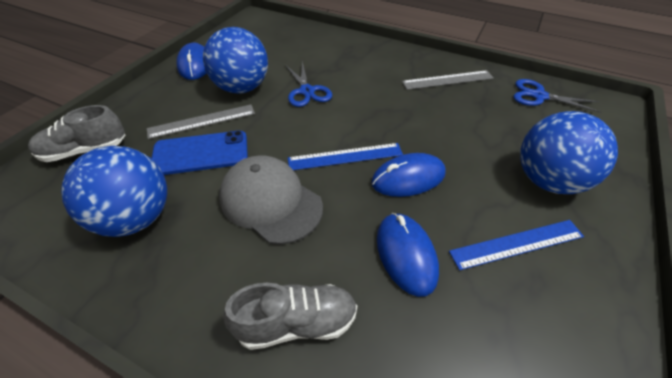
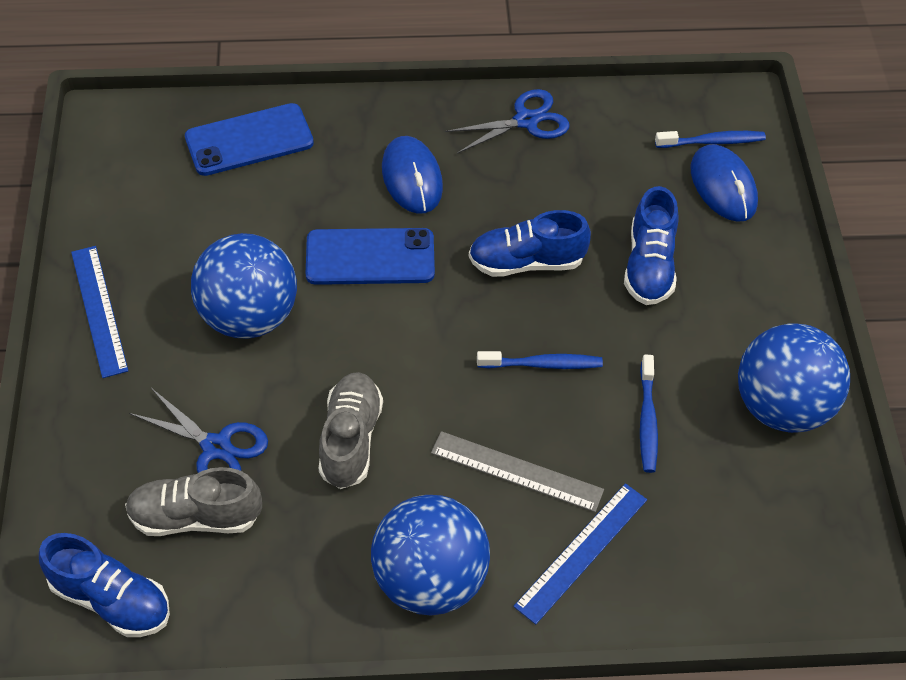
blue mouse: [176,43,206,80] [371,153,446,197] [377,213,439,297] = 3 -> [382,136,443,214] [691,144,758,222] = 2
blue phone: [151,131,248,175] = 1 -> [185,103,314,176] [306,228,435,285] = 2
blue shoe: none = 0 -> [39,533,170,637] [469,210,591,277] [624,186,679,305] = 3
blue toothbrush: none = 0 -> [477,351,603,369] [640,355,658,473] [655,131,766,148] = 3
grey cap: [219,155,323,245] = 1 -> none = 0
grey ruler: [147,105,255,139] [402,70,494,90] = 2 -> [431,431,604,512] = 1

